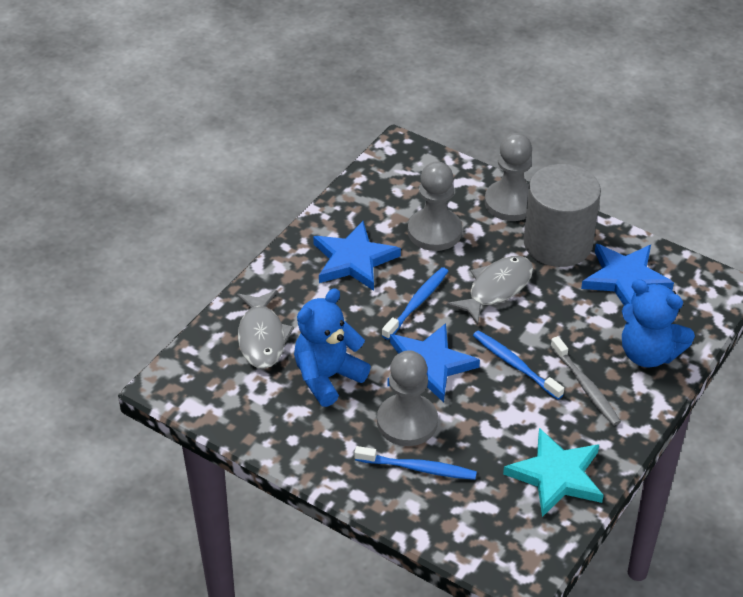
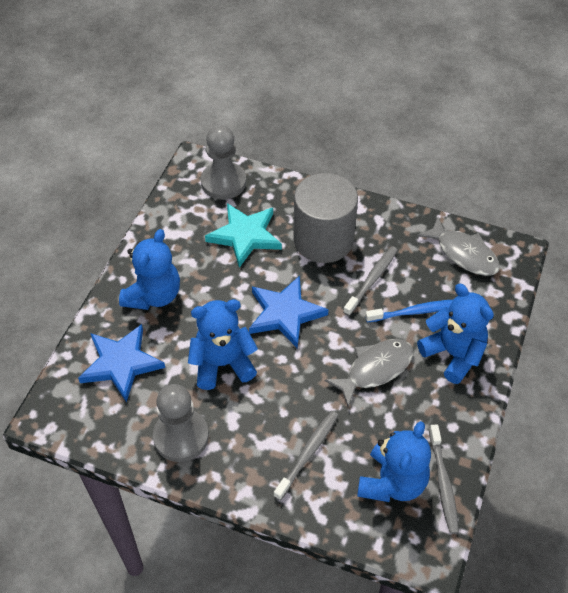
blue star: [313,221,401,291] [387,323,480,403] [581,244,674,306] = 3 -> [78,324,165,402] [249,276,329,348] = 2
blue teddy bear: [294,288,371,407] [622,279,695,368] = 2 -> [119,229,180,310] [188,299,258,390] [357,421,431,502] [417,284,494,384] = 4
blue toothbrush: [354,446,477,480] [382,267,449,340] [473,330,564,400] = 3 -> [365,300,453,323] = 1
grey pawn: [377,350,438,446] [408,161,462,251] [485,133,532,221] = 3 -> [153,384,209,462] [201,125,246,200] = 2
grey toothbrush: [551,336,621,426] = 1 -> [274,411,338,500] [343,246,398,316] [429,424,459,534] = 3

